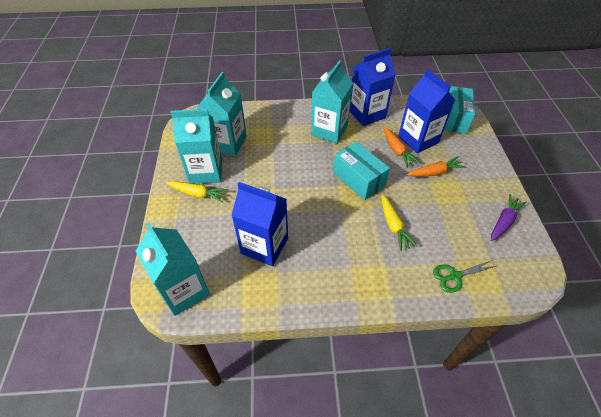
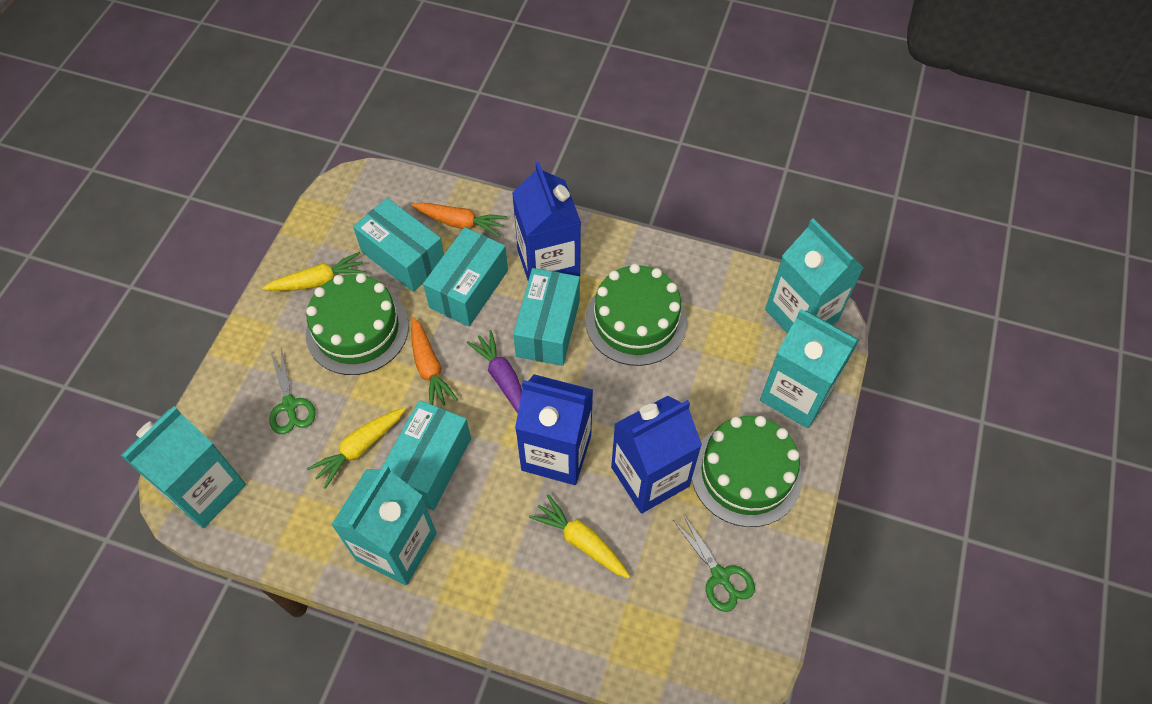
green cake: none = 0 -> [306,273,409,375] [585,264,687,366] [692,416,802,527] = 3
green scissors: [433,260,496,293] = 1 -> [269,349,316,434] [673,514,755,612] = 2
turquoise box: [333,142,390,200] [444,86,475,134] = 2 -> [353,198,444,292] [381,400,471,510] [423,227,508,327] [513,268,580,366] = 4
yellow carrot: [167,181,228,202] [382,195,418,251] = 2 -> [262,252,366,291] [307,407,406,489] [529,494,630,579] = 3

